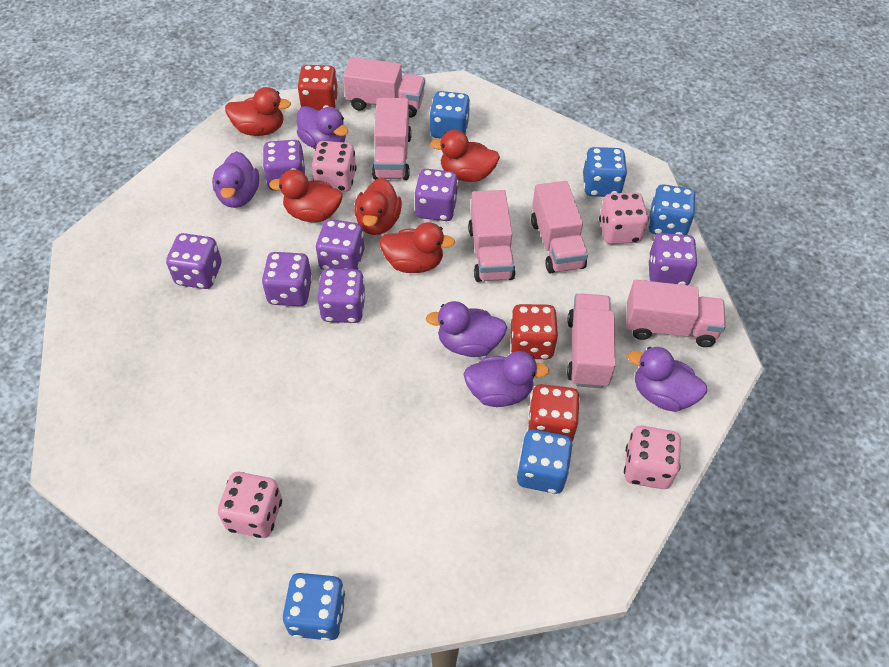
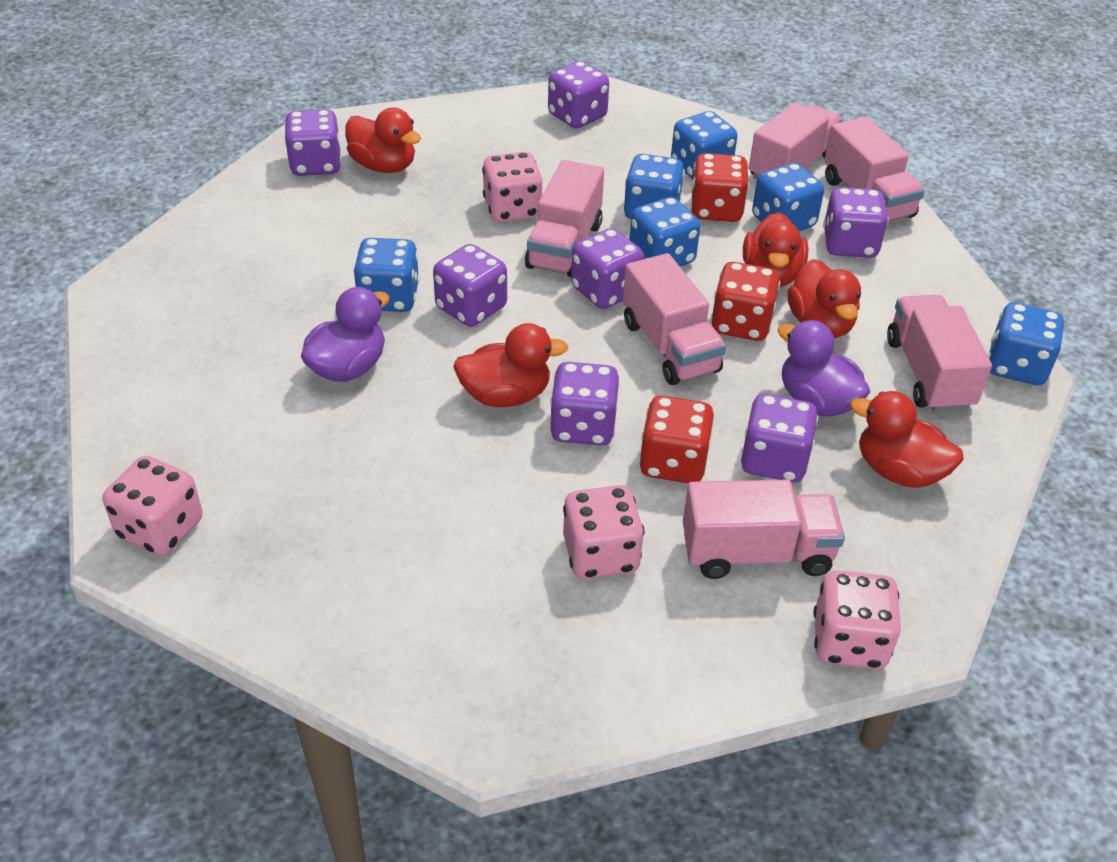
blue dice: [283,573,346,641] [429,91,470,139] [517,429,573,494] [583,147,627,197] [648,185,696,235] = 5 -> [354,238,420,312] [624,154,685,219] [629,197,700,267] [671,111,737,179] [752,163,824,231] [988,302,1064,386] = 6
purple duck: [212,151,259,208] [297,106,348,149] [426,301,507,357] [463,351,549,407] [628,347,707,412] = 5 -> [301,287,390,382] [777,320,870,416] = 2

